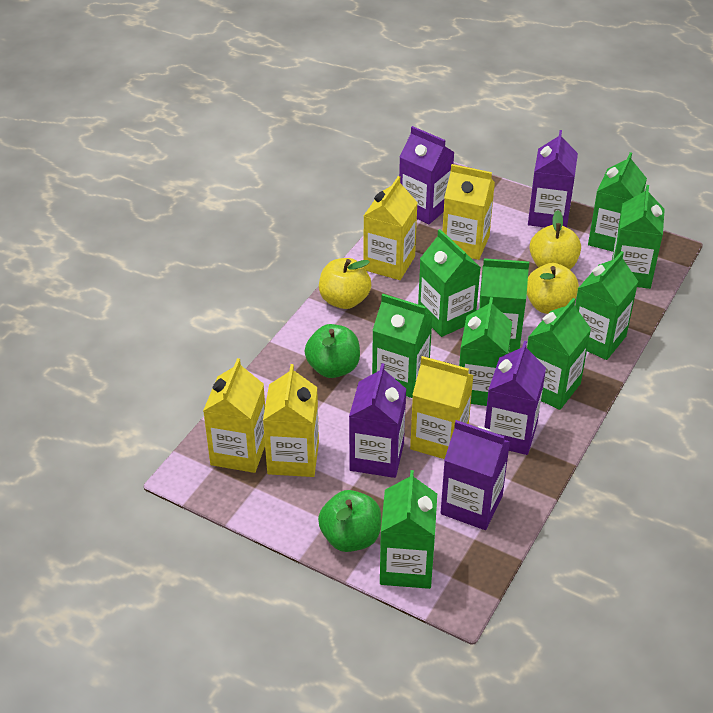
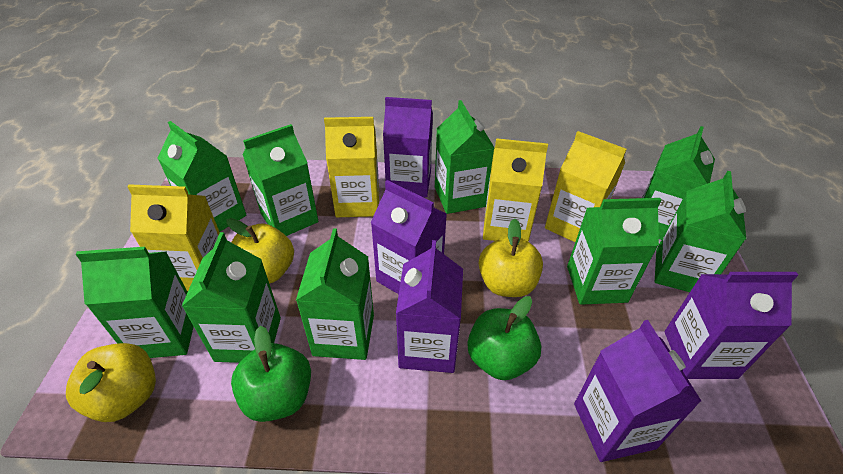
yellow carton: [203,358,265,473] [263,364,319,477] [363,176,418,280] [410,356,474,459] [442,164,495,260] = 5 -> [127,184,220,291] [324,117,379,217] [483,138,548,242] [545,131,627,242] = 4

